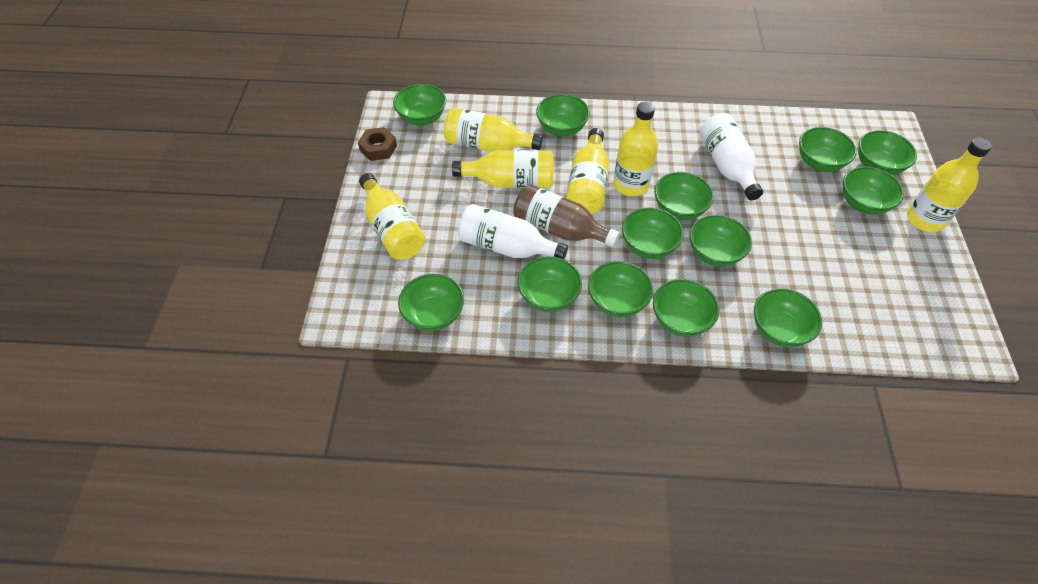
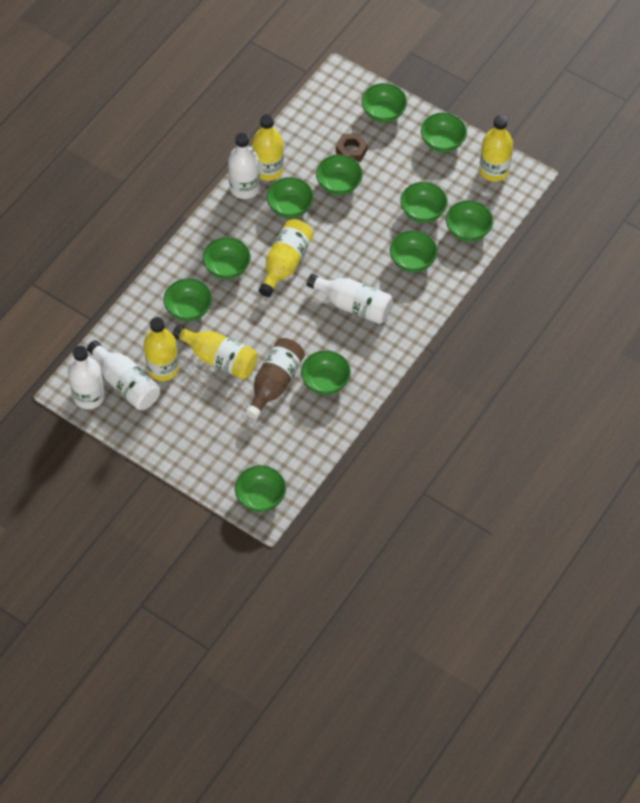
green bowl: [393,84,446,125] [398,274,464,331] [518,256,582,312] [536,94,590,136] [588,261,653,318] [622,208,683,259] [653,279,719,337] [654,172,714,220] [689,215,752,267] [754,288,822,347] [799,127,857,172] [843,167,904,215] [858,130,917,175] = 13 -> [164,278,212,322] [203,237,251,280] [235,465,286,512] [267,177,314,218] [301,350,351,395] [316,154,363,195] [361,83,407,123] [390,230,438,273] [400,182,448,223] [421,112,467,153] [446,200,493,242] = 11
white bottle: [458,204,568,259] [700,113,763,200] = 2 -> [68,346,105,409] [87,340,160,410] [228,133,260,199] [307,274,393,324] = 4
yellow bottle: [359,173,425,260] [444,108,543,152] [452,150,554,188] [566,128,610,214] [613,102,658,196] [907,138,992,232] = 6 -> [144,317,179,381] [173,325,258,379] [253,114,284,181] [259,219,313,297] [479,115,513,182] = 5

